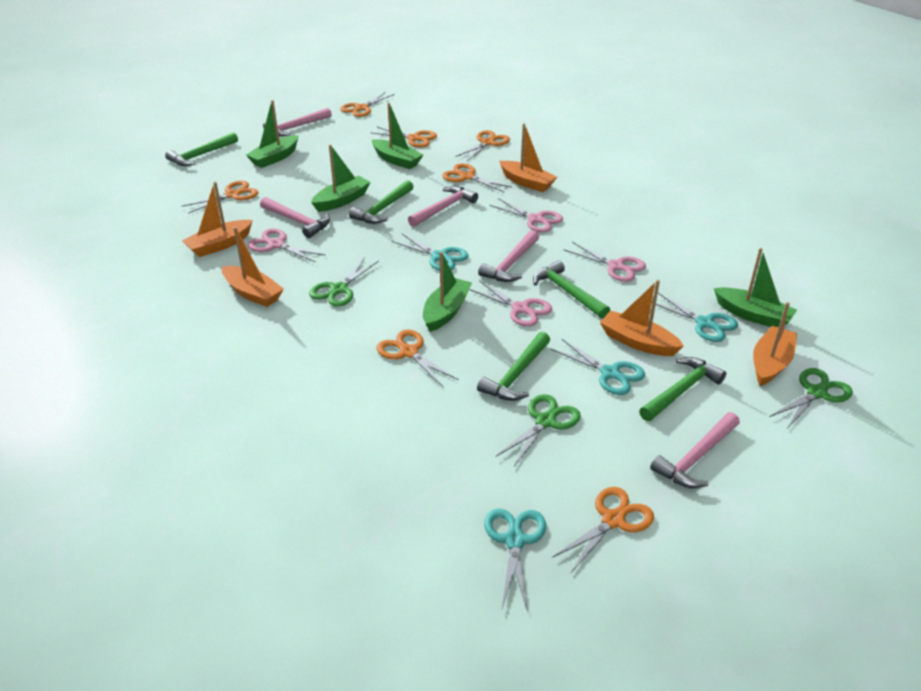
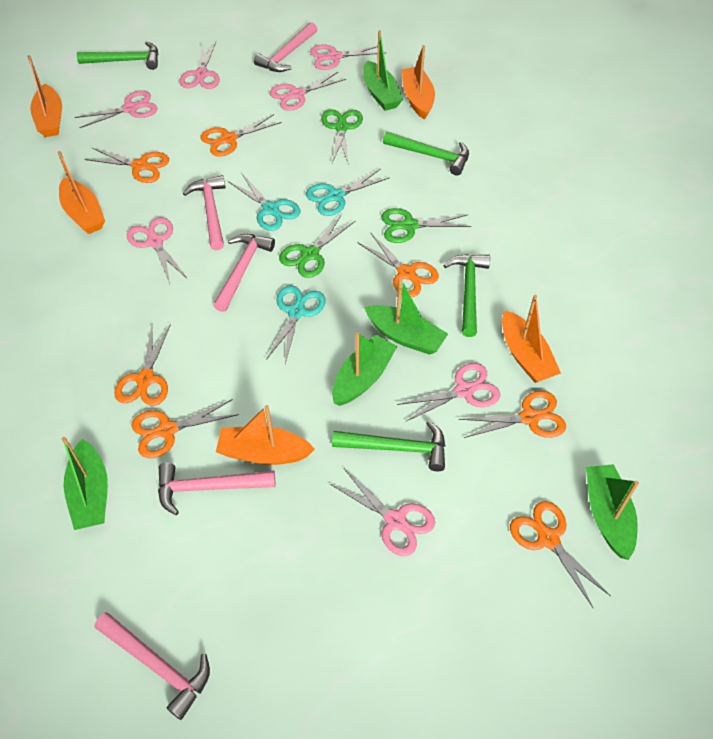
green hammer: [165,132,238,166] [349,180,413,224] [477,332,550,401] [533,260,610,319] [639,357,726,421] = 5 -> [77,42,158,70] [332,420,445,471] [383,132,469,176] [443,254,490,337] = 4
pink scissors: [248,229,326,262] [469,280,552,327] [489,198,563,233] [564,242,646,282] = 4 -> [75,90,158,128] [127,217,187,284] [179,42,220,89] [270,72,346,111] [310,44,386,70] [330,469,435,556] [397,363,500,421] = 7
turquoise scissors: [391,233,469,271] [484,509,546,612] [551,339,645,395] [656,293,738,342] = 4 -> [228,174,300,231] [266,285,326,364] [306,169,390,216] = 3

